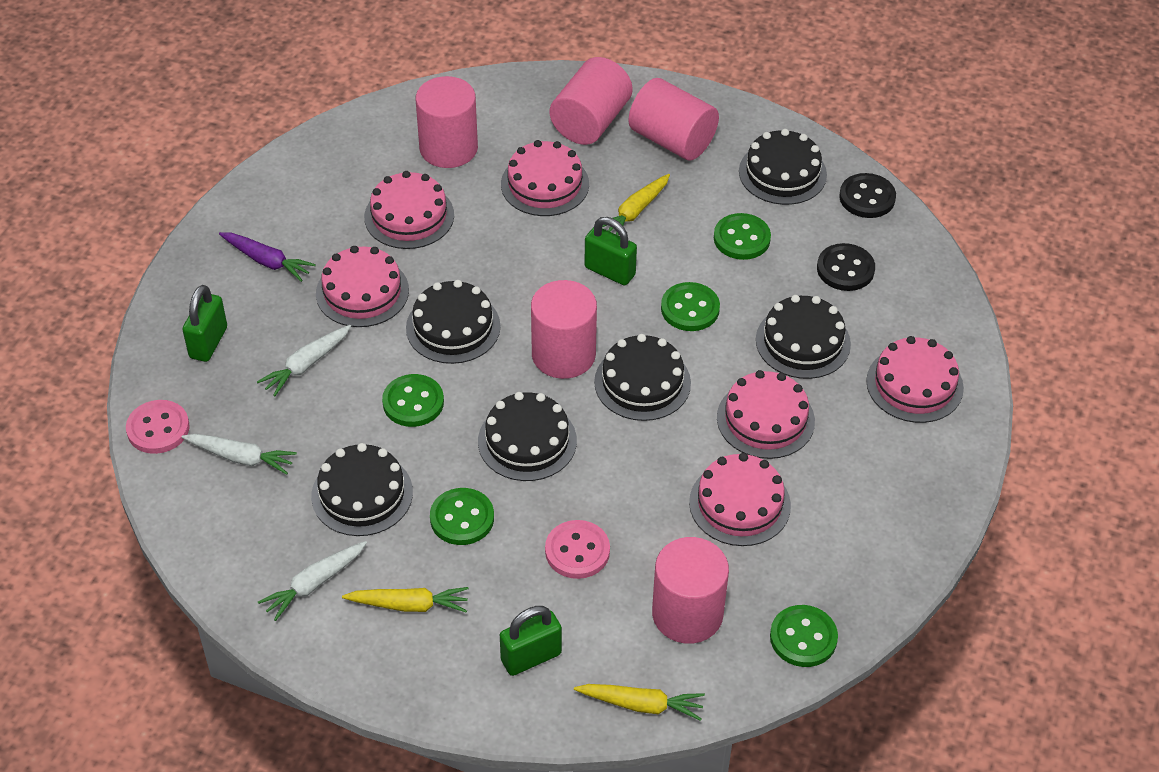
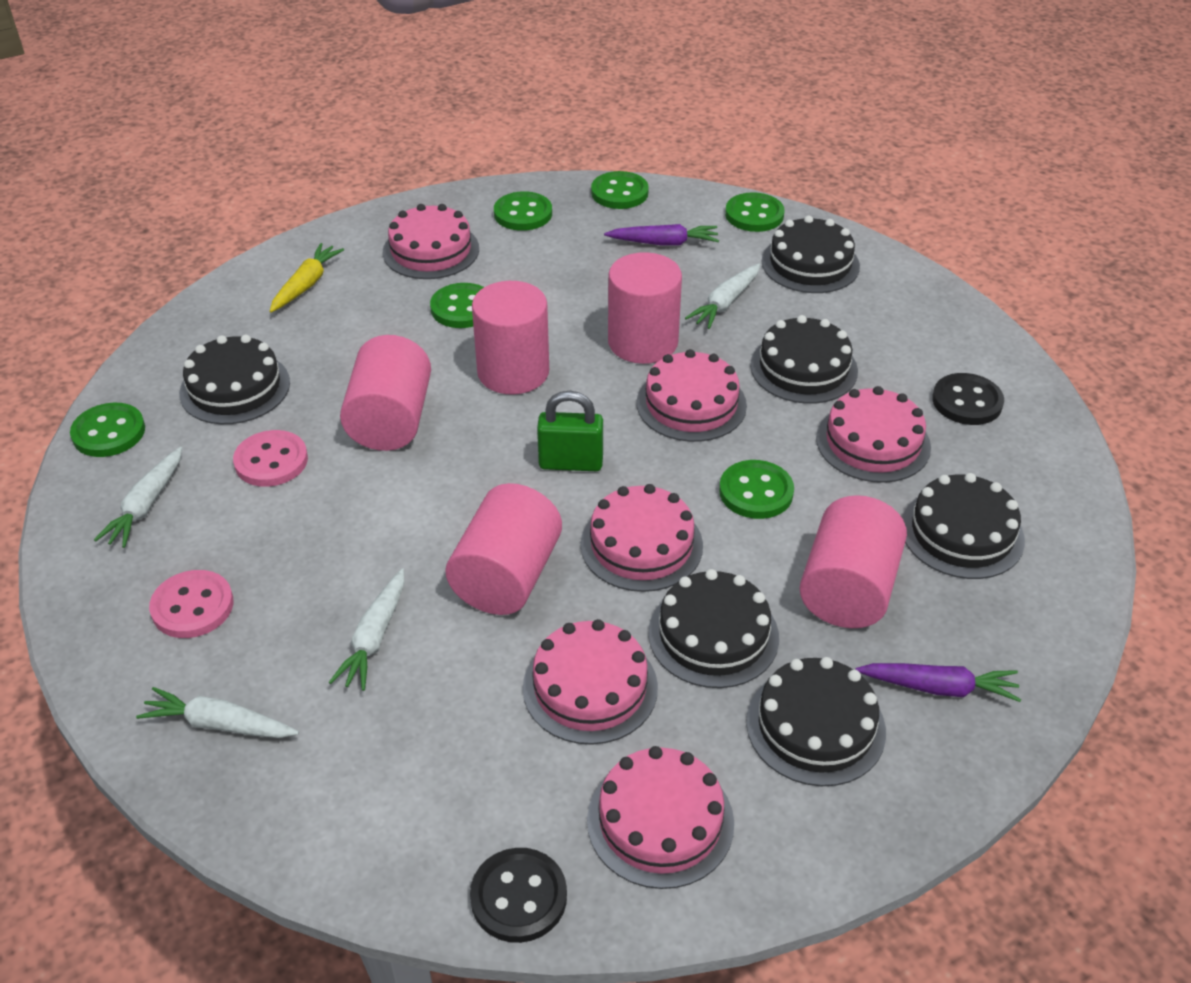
green button: [382,374,444,427] [430,488,494,545] [661,282,720,331] [714,213,771,260] [770,605,838,667] = 5 -> [70,403,145,457] [430,283,484,328] [494,191,552,231] [591,171,649,209] [719,460,794,519] [725,192,784,232] = 6
green padlock: [182,285,227,362] [500,606,562,676] [584,217,637,286] = 3 -> [537,391,603,471] = 1
purple carrot: [219,232,316,282] = 1 -> [604,224,719,245] [855,663,1021,702] = 2
white carrot: [181,434,297,475] [257,325,351,397] [258,541,367,621] = 3 -> [94,447,182,548] [136,687,299,738] [329,568,405,691] [685,263,760,329] = 4
yellow carrot: [342,587,469,613] [574,684,705,721] [602,174,670,236] = 3 -> [270,243,344,313] = 1

